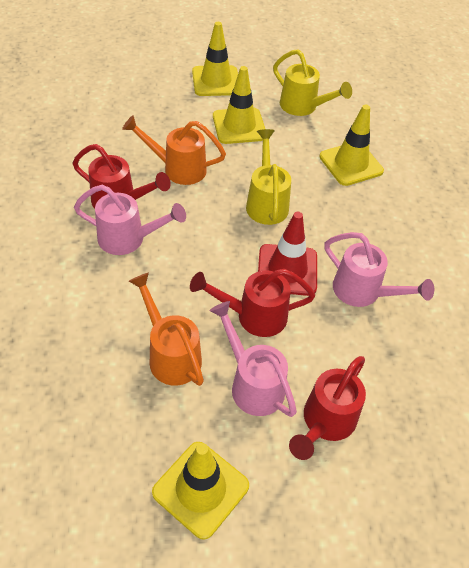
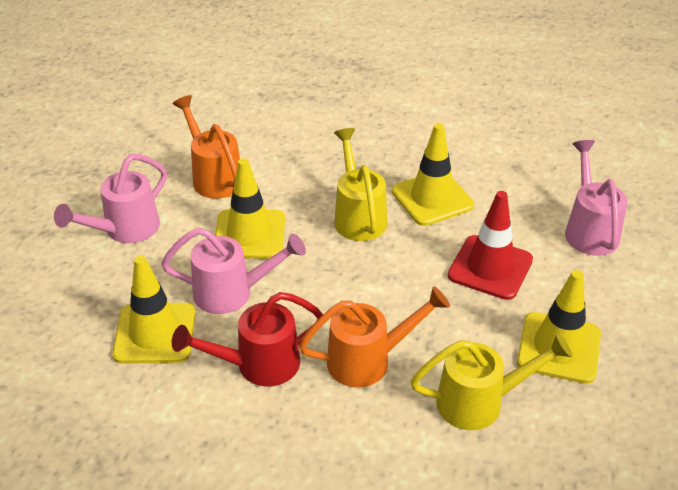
red watering can: [73,144,171,209] [190,269,315,337] [289,356,366,460] = 3 -> [172,292,323,387] = 1

